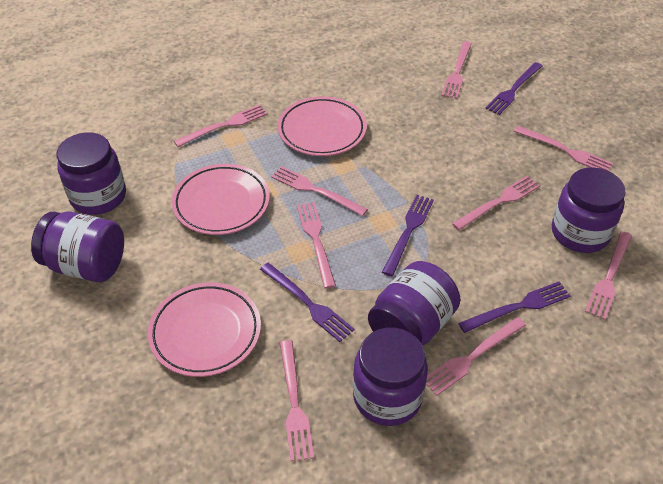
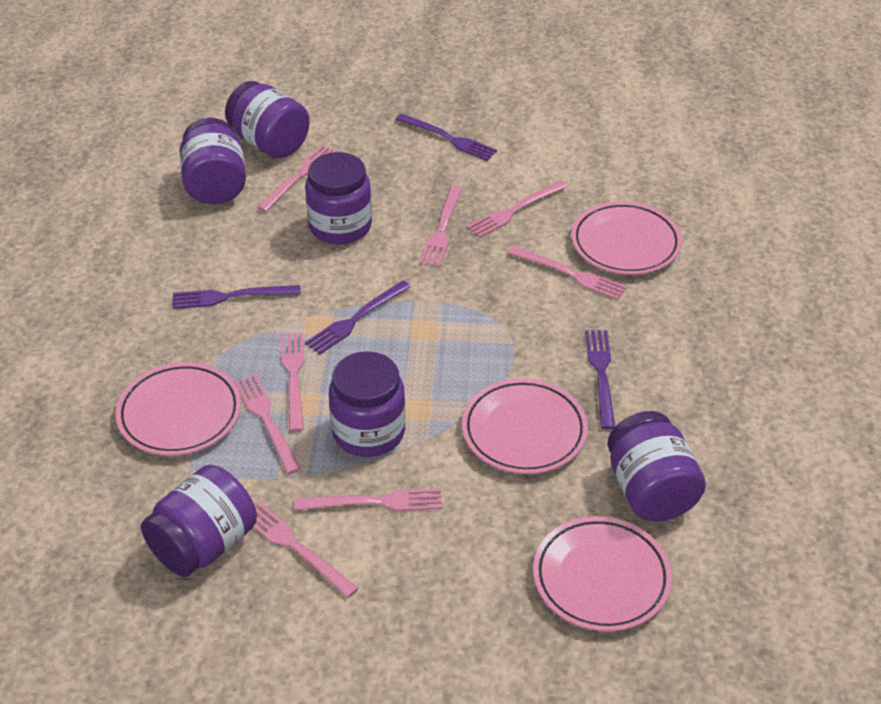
pink fork: [174,105,267,147] [271,166,368,216] [280,340,314,462] [297,202,336,289] [426,317,526,396] [441,41,472,99] [452,176,540,230] [514,126,613,171] [585,231,632,320] = 9 -> [235,374,301,474] [253,502,359,598] [257,145,338,212] [281,332,305,432] [295,488,442,511] [419,186,463,267] [467,180,568,238] [508,246,627,300] = 8
pink plate: [148,282,261,377] [172,164,270,235] [278,96,367,156] = 3 -> [116,362,241,456] [462,378,588,474] [533,516,672,631] [571,201,682,275] = 4
purple jar: [31,211,124,282] [57,132,126,215] [353,327,428,426] [368,261,460,346] [552,167,626,253] = 5 -> [141,465,257,577] [180,118,246,204] [225,81,310,159] [305,152,372,244] [329,351,406,457] [608,411,706,522] = 6

